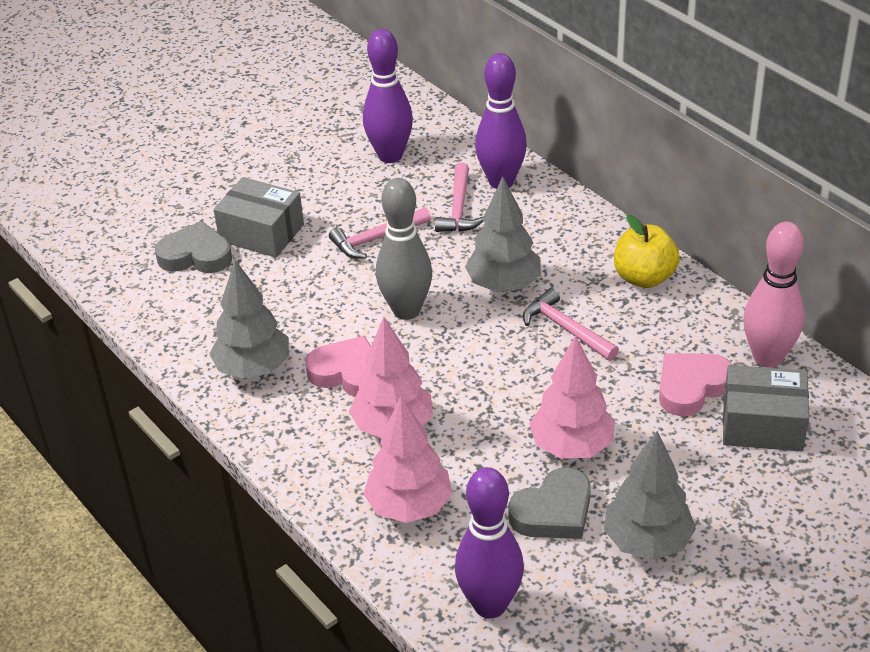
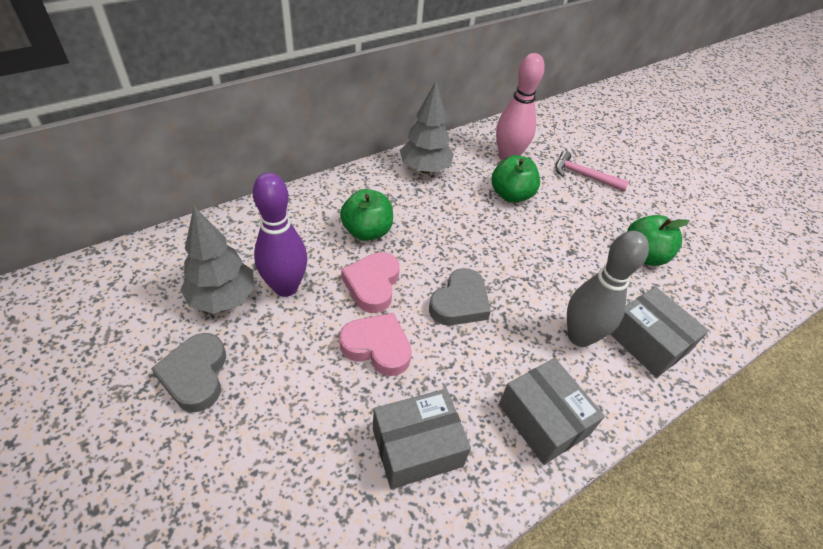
green apple: none = 0 -> [340,189,393,241] [491,155,540,203] [627,215,689,266] = 3
grey box: [214,177,304,257] [723,365,809,451] = 2 -> [373,389,471,489] [499,358,605,465] [610,287,709,377] = 3
grey tree: [209,260,289,379] [465,177,541,292] [604,431,696,560] = 3 -> [180,207,255,314] [400,81,454,173] = 2
pink hammer: [329,207,431,259] [435,163,483,232] [523,288,619,361] = 3 -> [555,151,629,192] = 1
pink tree: [349,317,433,438] [363,396,452,523] [529,335,615,459] = 3 -> none = 0
purple bowling pin: [363,29,413,163] [455,467,524,619] [475,53,527,189] = 3 -> [253,172,307,297] = 1
yellow apple: [614,215,680,288] = 1 -> none = 0

